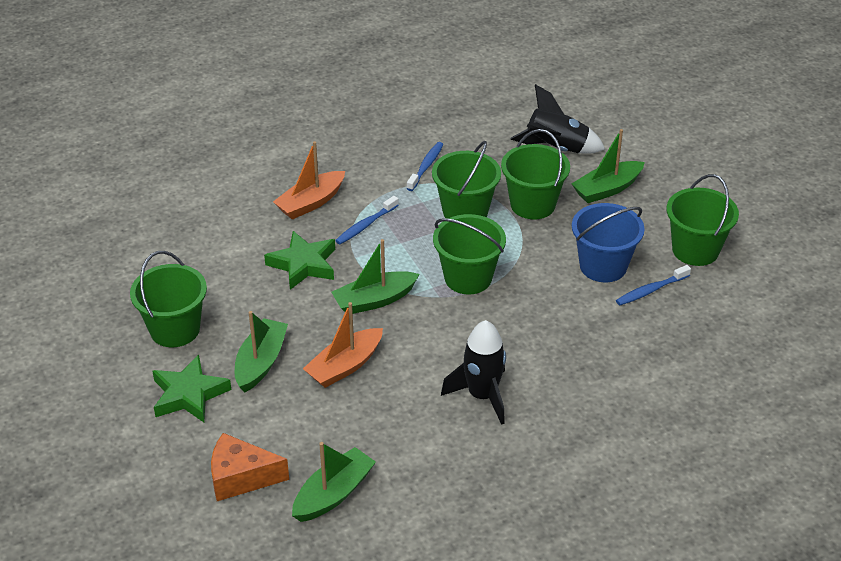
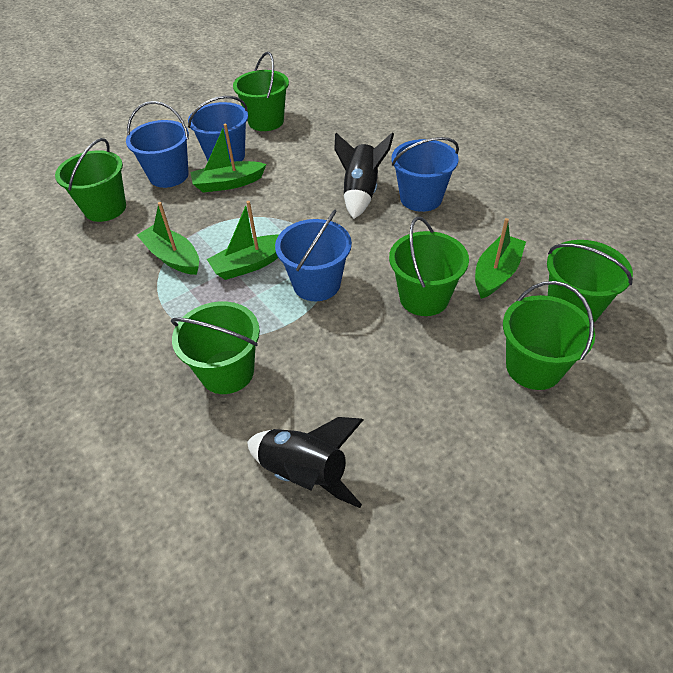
blue bucket: [572,203,645,282] = 1 -> [126,101,189,188] [188,96,248,162] [275,210,352,301] [392,137,459,212] = 4
blue toothbrush: [335,196,399,244] [406,142,444,191] [616,265,691,305] = 3 -> none = 0
green bucket: [130,251,207,347] [432,141,501,219] [433,214,506,294] [501,129,570,219] [666,174,739,266] = 5 -> [55,138,126,222] [171,301,260,394] [233,52,289,131] [389,217,469,316] [503,281,595,390] [547,240,633,322] = 6
green star: [152,355,232,423] [264,231,335,290] = 2 -> none = 0
orange boat: [273,141,345,220] [303,302,383,388] = 2 -> none = 0
orange cheese: [211,433,289,501] = 1 -> none = 0

